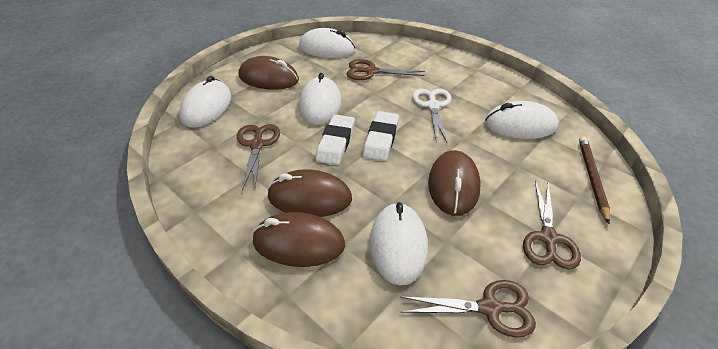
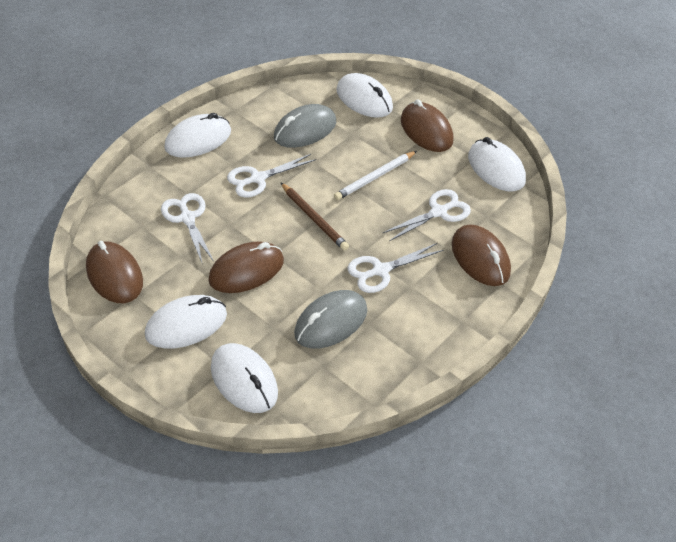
brown scissors: [237,124,280,190] [347,59,425,80] [401,280,536,338] [523,181,581,270] = 4 -> none = 0
grey mouse: none = 0 -> [274,104,336,148] [294,290,367,348] = 2
white eraser: [316,114,355,165] [363,111,399,161] = 2 -> none = 0
white pencil: none = 0 -> [334,151,417,200] = 1
white scissors: [412,89,451,142] = 1 -> [161,193,213,262] [227,154,316,198] [347,243,443,293] [383,189,471,241] = 4

